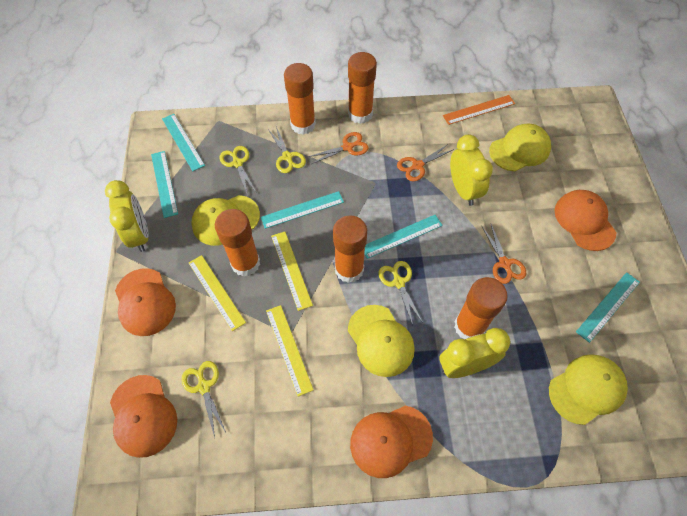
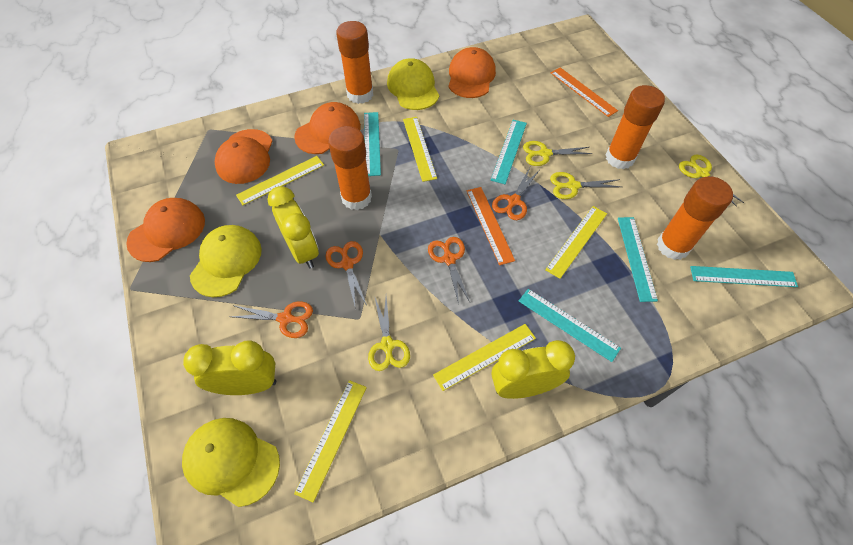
orange glue stick: [215,209,260,277] [284,63,316,135] [333,216,367,283] [348,52,377,124] [454,277,507,339] = 5 -> [328,126,372,210] [336,21,373,104] [606,85,665,169] [657,176,733,260] = 4
orange ruler: [443,95,515,125] = 1 -> [466,187,515,265] [551,67,618,117] = 2
orange scissors: [308,132,369,164] [397,144,454,181] [482,224,526,284] = 3 -> [230,301,313,338] [326,241,367,310] [428,237,470,304] [492,168,539,220] = 4
yellow cap: [191,195,260,246] [348,305,415,377] [489,124,551,171] [549,354,628,425] = 4 -> [182,418,280,507] [190,225,262,297] [387,58,439,110] = 3
yellow ruler: [189,255,246,331] [266,305,313,397] [271,232,313,311] = 3 -> [236,156,324,205] [294,380,367,502] [403,117,437,182] [433,324,536,391] [545,206,607,279] = 5

